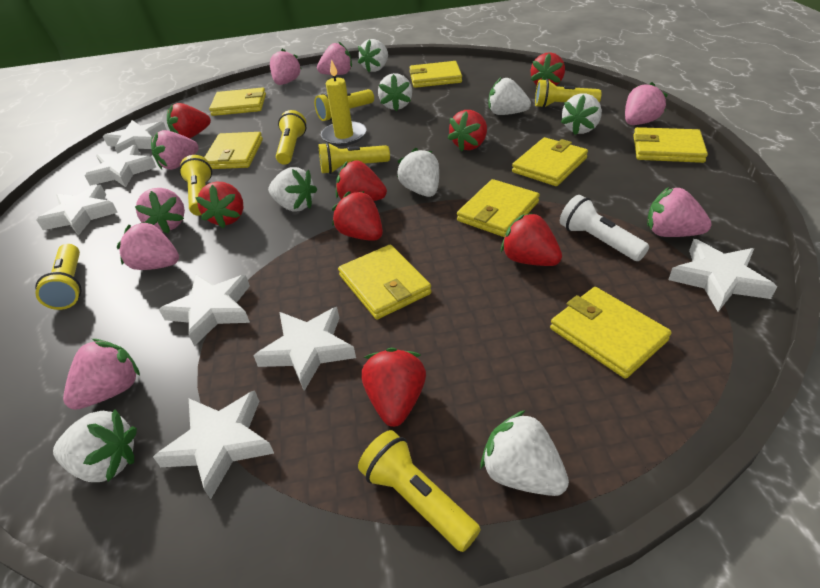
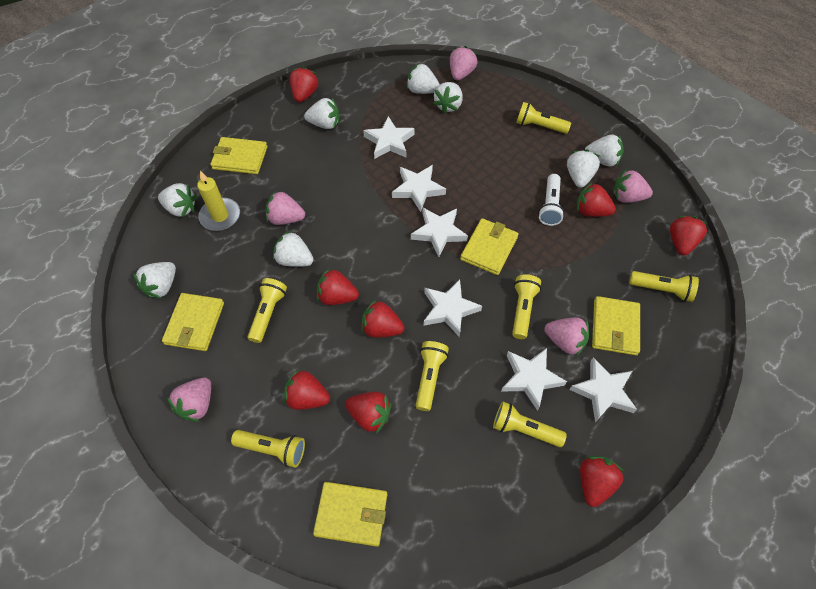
pink strawberry: [63,339,140,410] [117,222,179,270] [135,188,185,234] [151,130,199,170] [270,49,301,85] [317,41,352,75] [625,82,667,125] [647,187,712,237] = 8 -> [167,377,211,422] [266,190,305,225] [450,46,477,81] [544,317,589,356] [613,169,653,203] = 5
white star: [36,185,118,236] [85,145,156,187] [103,120,167,154] [153,390,274,499] [159,274,250,346] [253,307,356,391] [668,239,777,312] = 7 -> [363,116,415,159] [392,165,446,212] [411,208,468,257] [423,279,482,337] [501,348,567,411] [569,357,637,423] = 6
yellow wallet: [204,132,263,169] [209,87,266,116] [338,245,432,319] [409,61,462,88] [457,179,540,237] [512,137,588,186] [550,287,672,379] [633,127,708,163] = 8 -> [162,293,224,351] [210,137,267,174] [313,482,387,547] [460,218,519,275] [592,296,640,355] = 5

